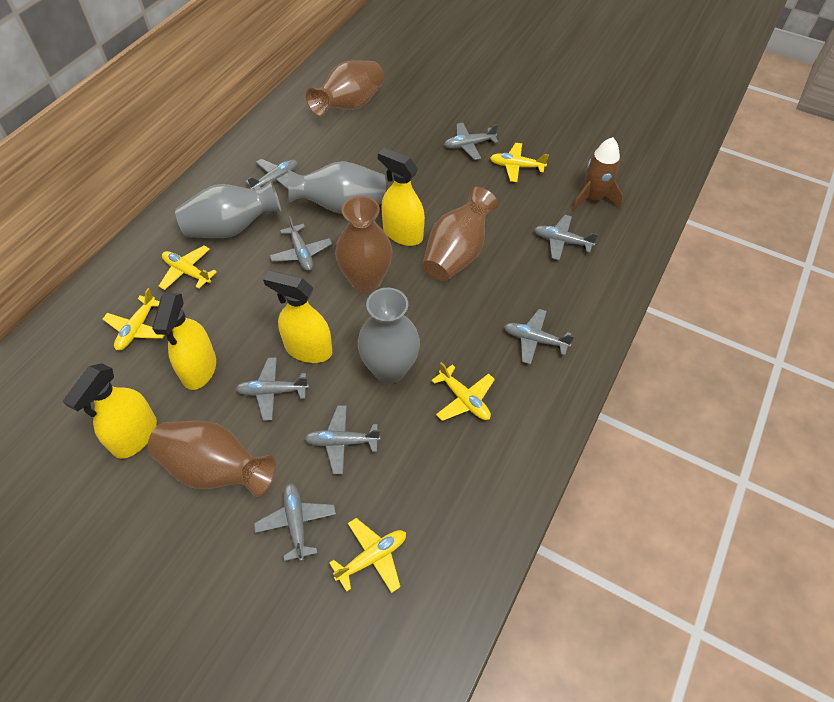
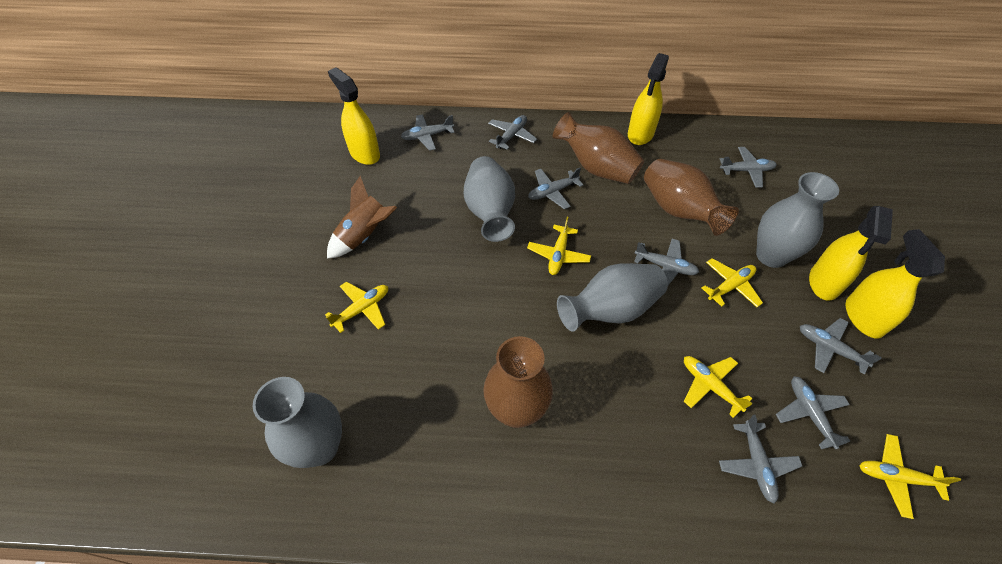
brown vase: [147,421,276,497] [306,60,384,117] [335,196,392,293] [423,187,498,281] = 4 -> [483,336,553,428] [553,112,644,184] [644,159,739,236] = 3
grey vase: [175,180,281,238] [288,161,386,214] [358,288,420,384] = 3 -> [253,377,342,468] [464,156,515,242] [557,263,668,332] [756,172,839,268] = 4

